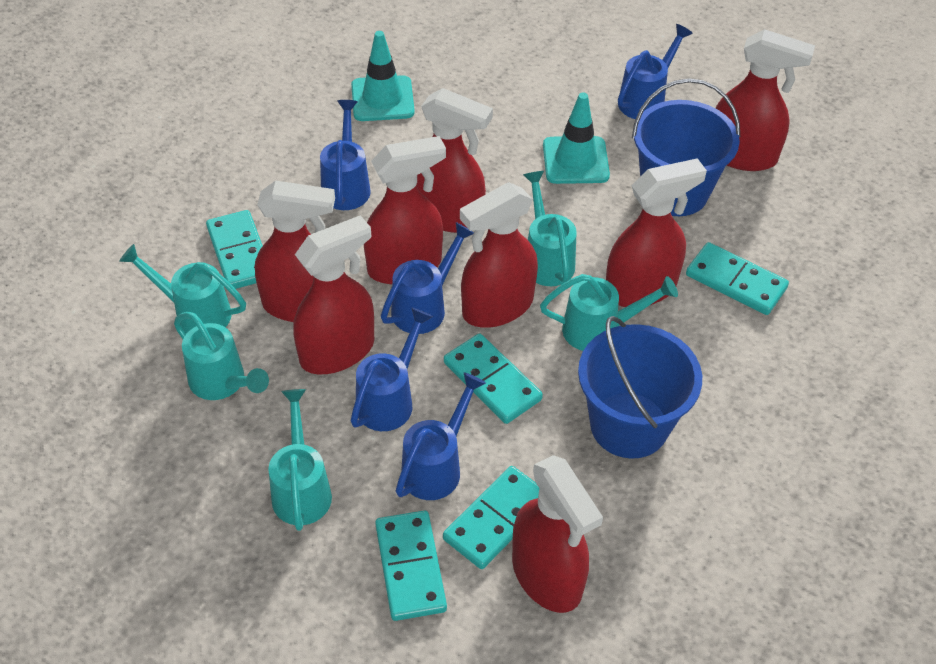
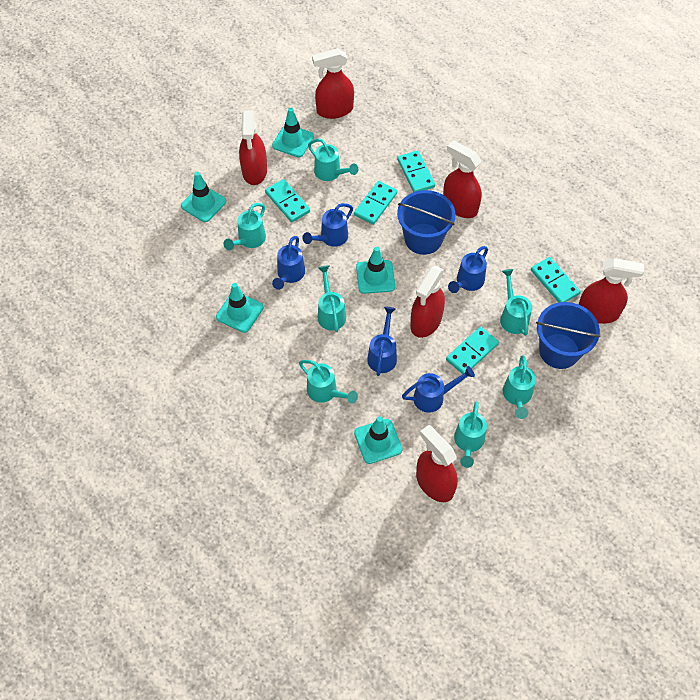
red spray bottle: [255,180,335,322] [293,215,374,374] [364,136,446,284] [416,88,493,233] [460,182,538,328] [512,455,603,613] [606,158,707,307] [716,29,815,171] = 8 -> [239,110,267,185] [312,48,354,119] [410,266,445,338] [416,425,458,502] [443,140,482,218] [579,258,644,324] = 6
turquoise traffic cone: [351,31,415,121] [543,93,610,184] = 2 -> [181,172,226,222] [216,283,263,333] [272,108,314,157] [354,416,403,464] [356,247,395,294] = 5
turquoise watering can: [119,244,246,334] [174,312,269,400] [268,389,332,531] [523,171,577,286] [540,274,678,351] = 5 -> [223,203,266,250] [299,360,358,404] [308,138,358,181] [318,265,346,332] [454,401,487,468] [500,269,532,336] [503,355,536,419] = 7

